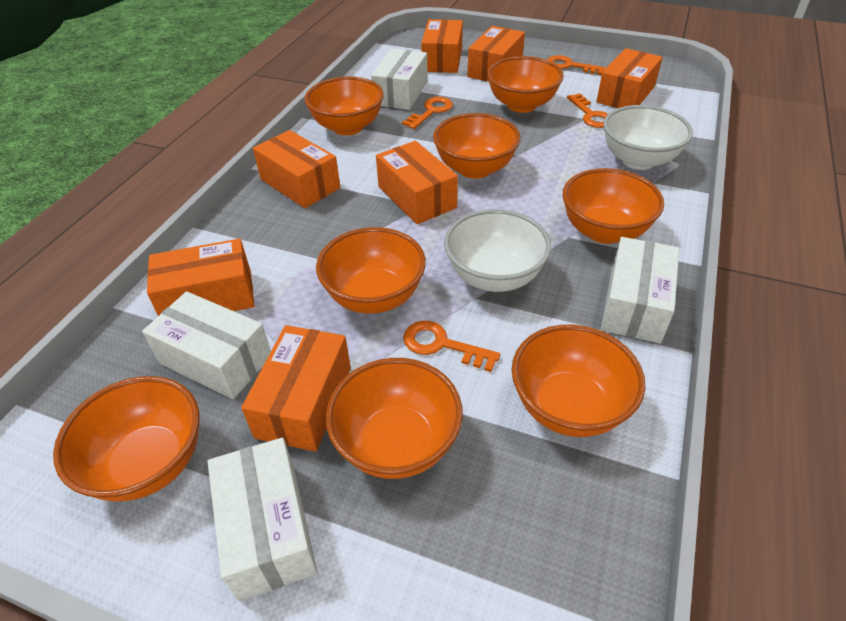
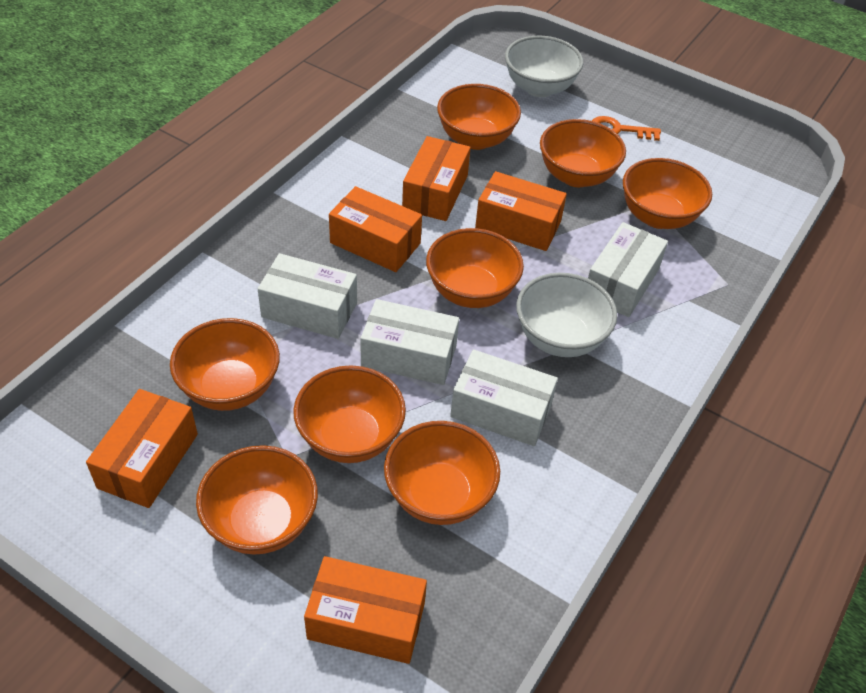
orange box: [147,239,254,316] [241,325,351,452] [253,130,340,208] [376,141,458,224] [421,19,463,73] [467,26,525,82] [596,48,663,108] = 7 -> [86,389,198,508] [304,556,427,664] [329,186,422,272] [402,136,471,221] [475,171,567,251] = 5
orange key: [402,97,453,129] [403,321,500,372] [547,55,606,75] [567,93,608,128] = 4 -> [592,116,661,141] = 1

